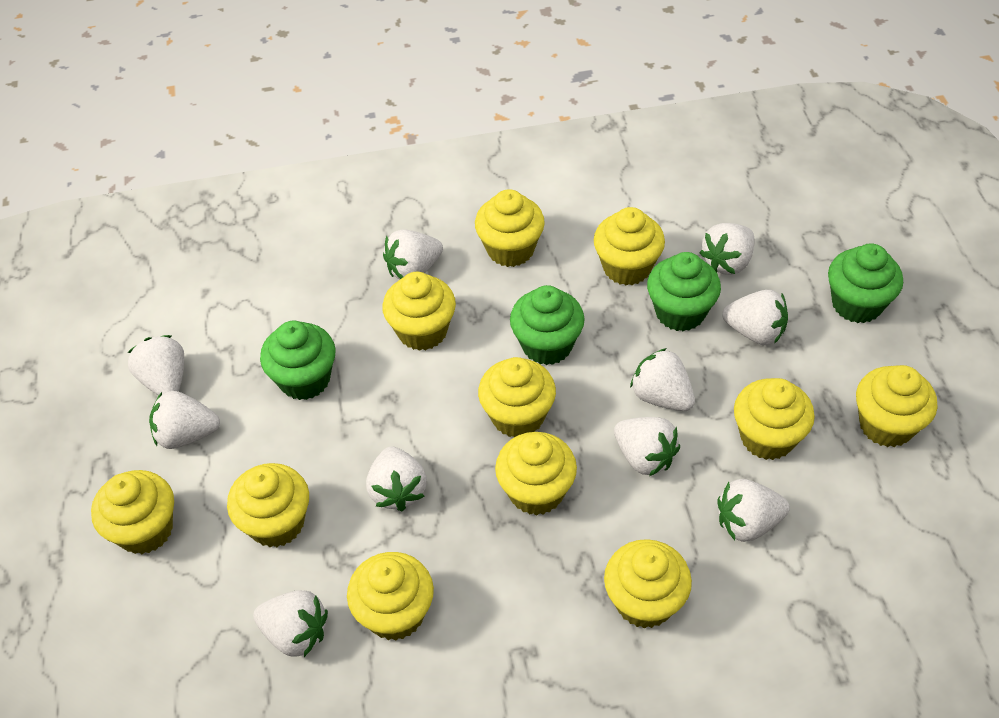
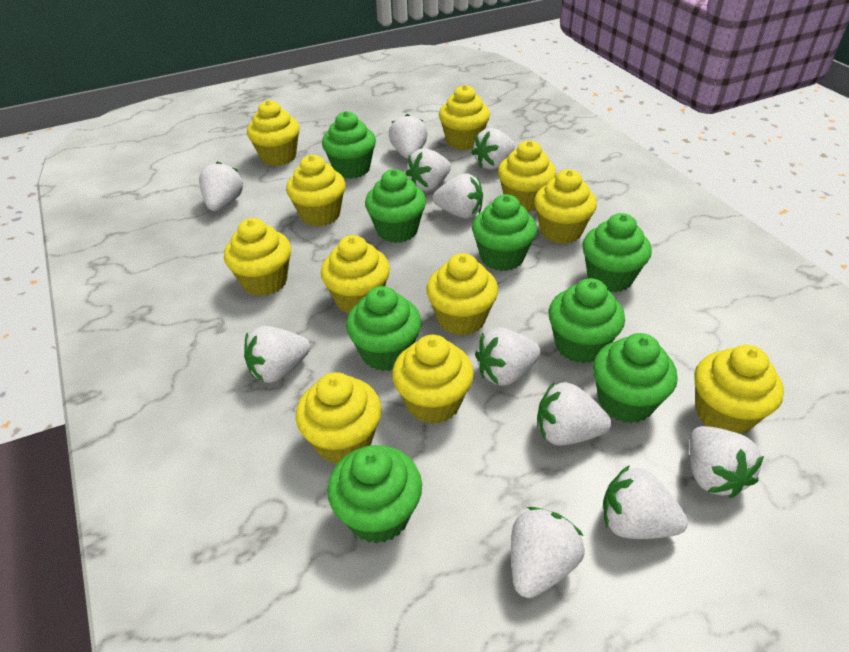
green cupcake: [260,321,336,400] [510,285,585,365] [647,252,721,331] [828,243,903,323] = 4 -> [322,111,376,179] [327,445,422,544] [346,286,422,371] [365,169,426,243] [472,194,537,271] [548,278,625,364] [582,213,652,292] [593,333,678,423] = 8
white strawberry: [127,335,184,395] [149,391,220,449] [253,590,328,657] [366,447,427,511] [383,229,443,279] [614,417,680,476] [630,348,695,411] [700,223,755,275] [717,479,790,542] [722,290,788,345] = 10 -> [199,162,243,211] [244,326,310,383] [389,114,428,159] [406,148,451,191] [433,173,483,219] [471,128,515,170] [475,328,541,386] [511,507,585,598] [537,382,611,446] [603,465,688,539] [689,426,764,498] = 11

